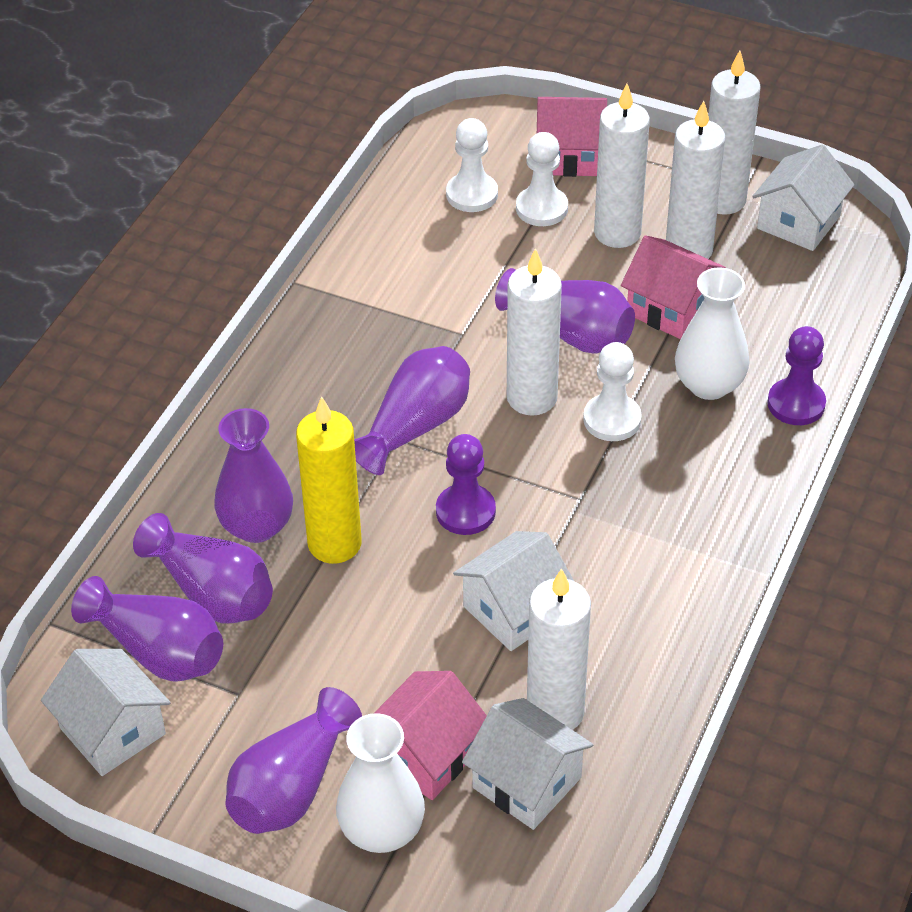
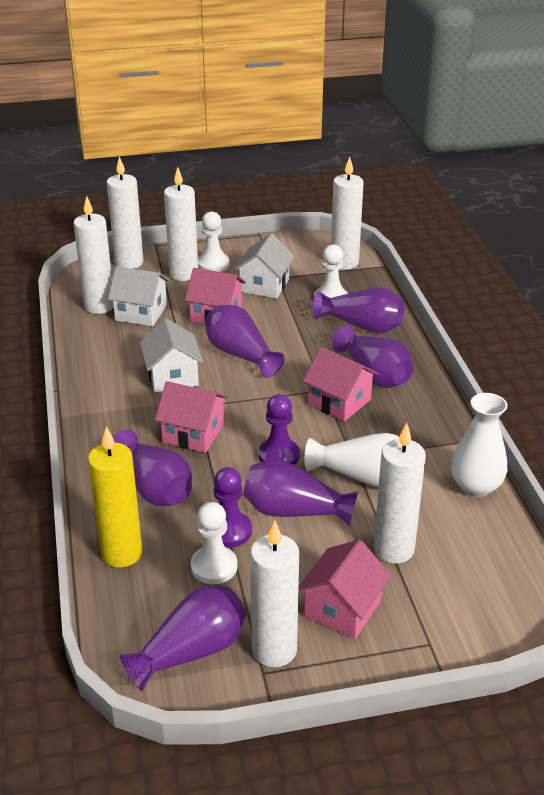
pink house: [373,671,487,800] [537,97,607,177] [621,235,726,339] = 3 -> [155,381,228,453] [185,268,246,325] [298,539,391,639] [303,347,378,422] = 4
white candle: [507,248,562,416] [527,568,591,730] [594,84,650,248] [666,101,725,259] [708,51,761,215] = 5 -> [73,196,114,314] [107,157,144,269] [164,167,198,281] [250,521,299,667] [331,157,364,269] [374,423,426,563] = 6
white house: [41,649,170,776] [453,531,574,651] [462,698,593,830] [752,145,855,251] = 4 -> [108,267,170,326] [140,318,203,392] [234,234,295,299] = 3

